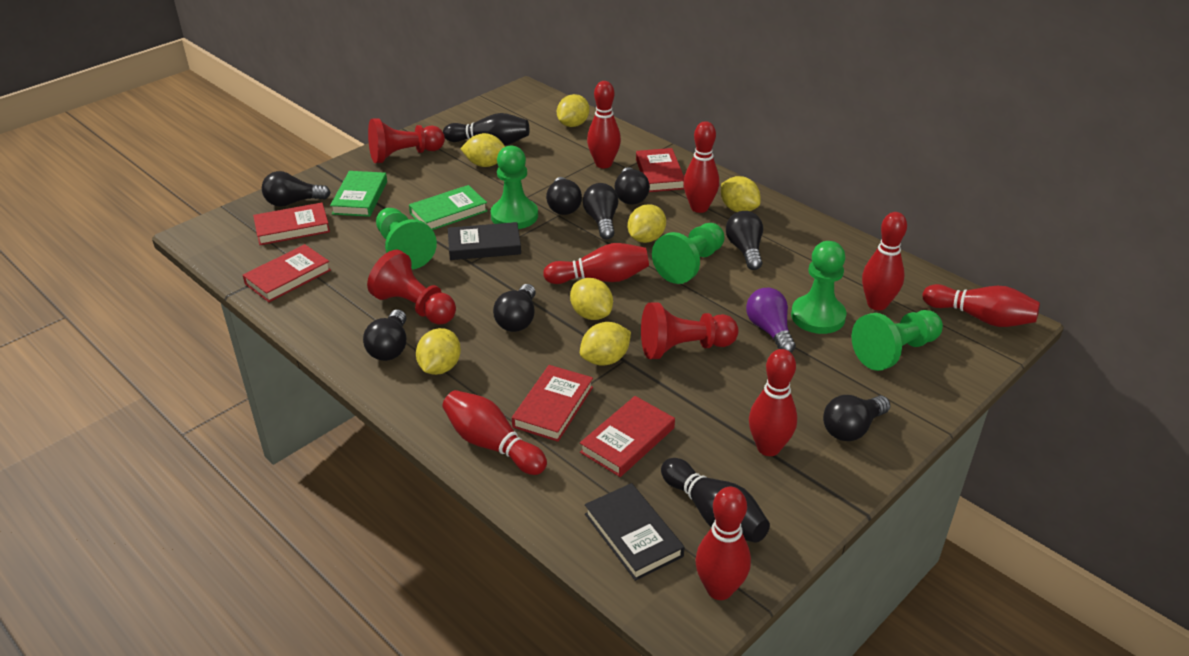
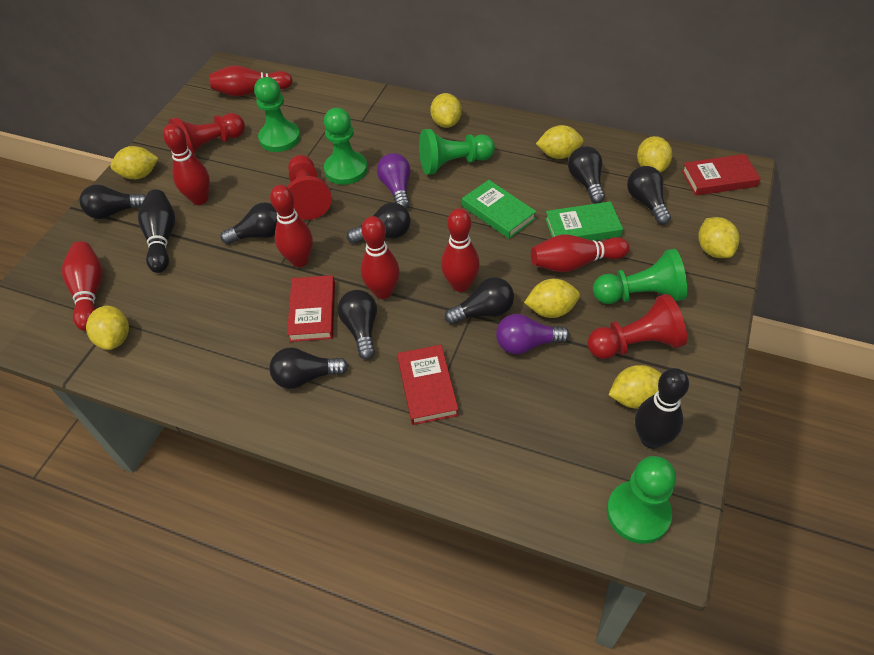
black book: [448,222,521,260] [585,483,685,581] = 2 -> none = 0
purple light bulb: [746,288,796,353] = 1 -> [377,153,410,209] [496,314,570,354] = 2
red book: [243,244,331,302] [253,203,330,245] [512,365,593,442] [580,396,675,477] [636,148,684,192] = 5 -> [287,275,335,342] [397,345,459,425] [682,154,761,196] = 3
red bowling pin: [442,390,547,475] [543,243,649,284] [587,81,621,168] [683,121,719,213] [695,487,751,600] [749,349,797,456] [862,212,907,311] [922,284,1040,327] = 8 -> [62,241,103,331] [163,124,210,205] [210,65,292,97] [270,185,313,267] [361,216,400,299] [441,209,480,292] [531,235,630,272] = 7
yellow lemon: [416,328,461,375] [460,133,505,167] [557,94,590,127] [570,278,613,320] [580,322,631,366] [628,204,666,243] [721,176,761,212] = 7 -> [86,306,129,350] [110,146,159,179] [430,93,462,128] [524,279,580,318] [536,125,584,159] [608,365,662,409] [637,136,672,173] [698,217,739,258] = 8

